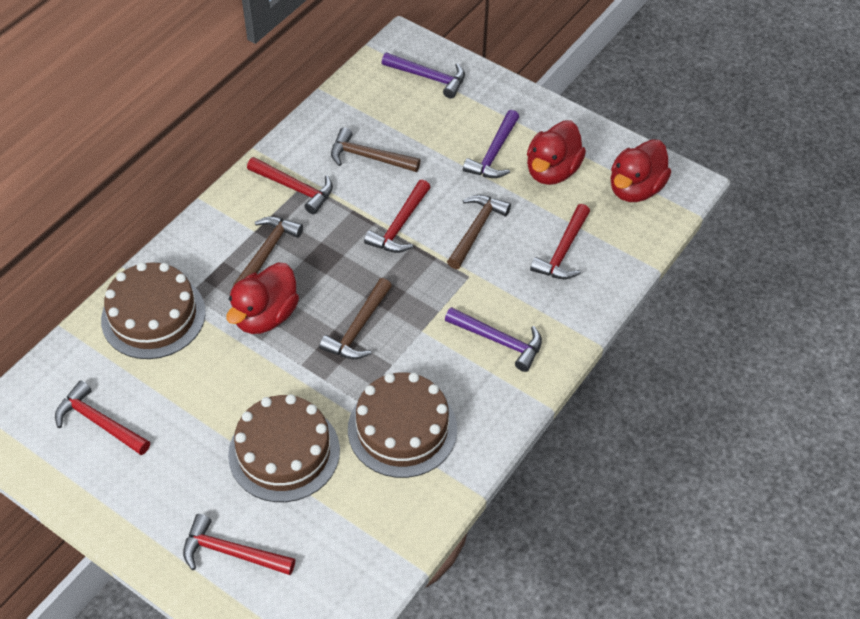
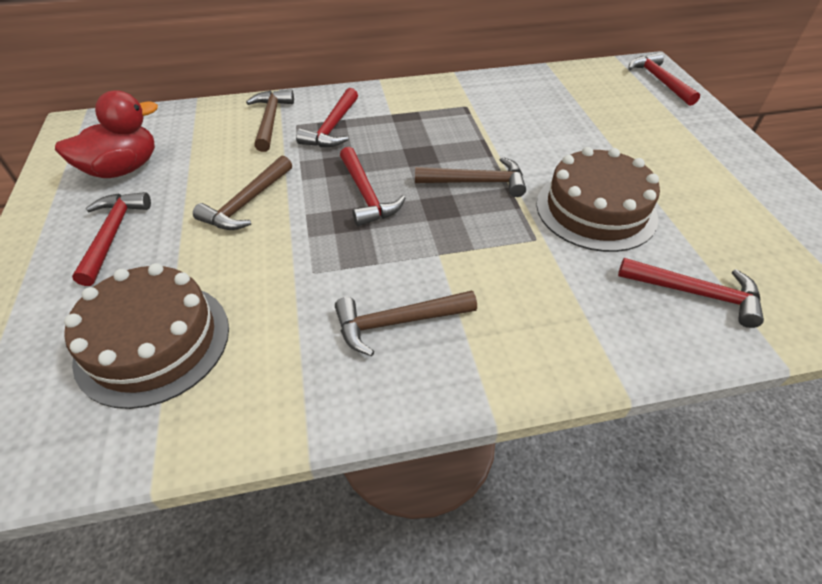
brown cake: [101,262,206,359] [228,394,340,502] [348,373,457,478] = 3 -> [64,263,229,409] [536,147,660,252] = 2
purple hammer: [382,52,465,99] [445,307,542,372] [463,110,519,178] = 3 -> none = 0
red duck: [226,263,299,334] [527,121,586,185] [611,139,671,202] = 3 -> [55,90,158,178] = 1

